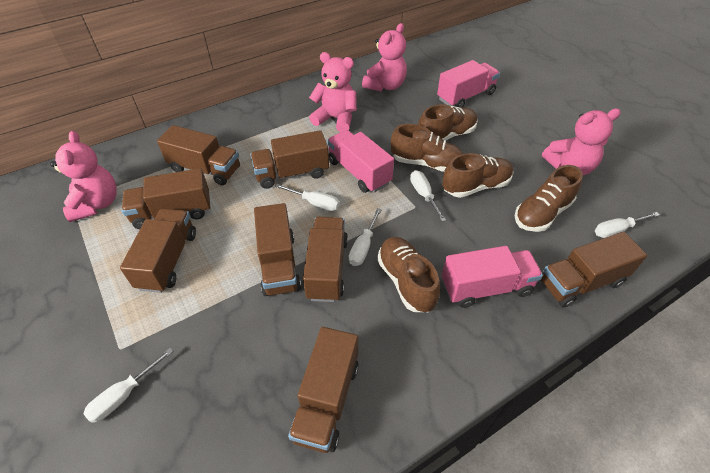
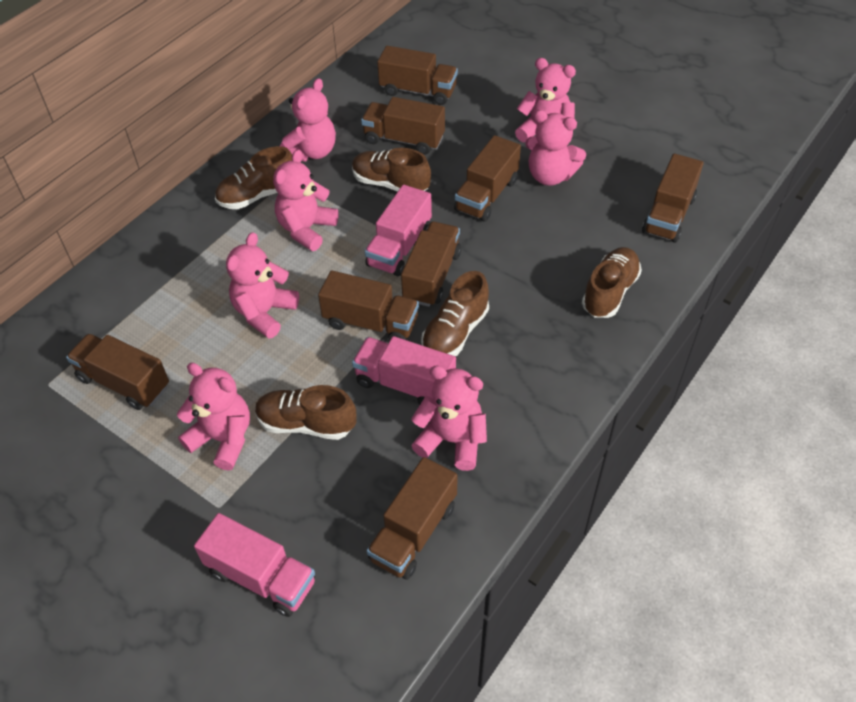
pink teddy bear: [50,131,117,222] [309,52,357,132] [362,23,407,92] [542,108,621,175] = 4 -> [177,362,250,471] [226,232,299,339] [273,150,339,251] [280,78,336,162] [411,365,487,471] [515,58,576,142] [525,110,586,186] = 7
white screwdriver: [83,348,173,423] [275,184,340,211] [349,208,382,266] [410,170,446,222] [595,212,660,238] = 5 -> none = 0

